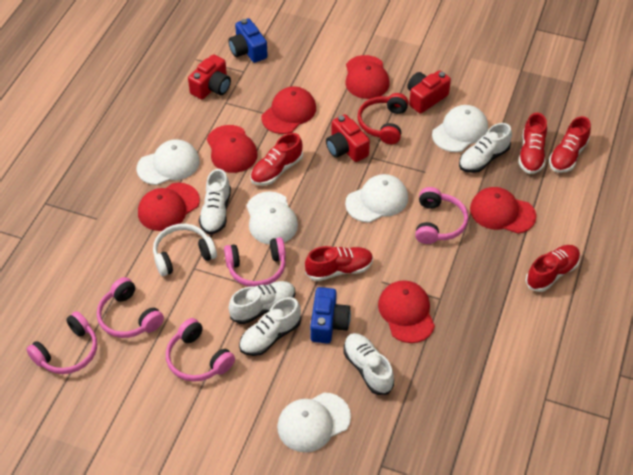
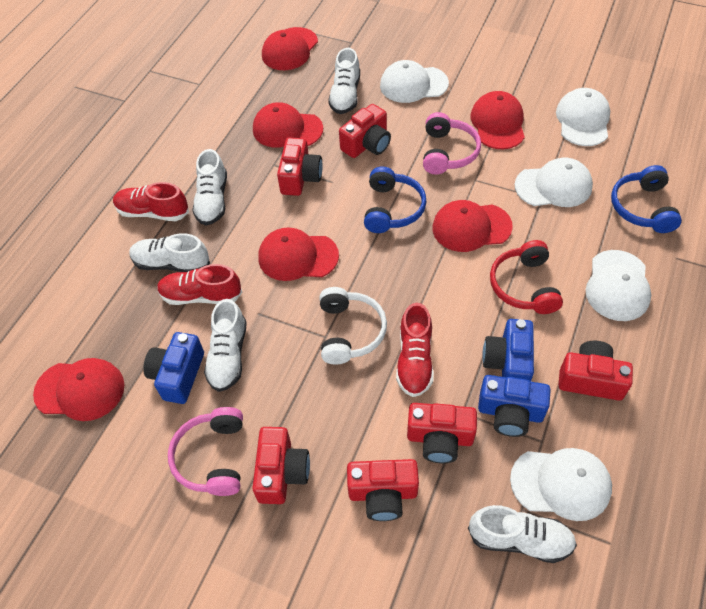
blue camera: [228,18,268,63] [310,287,351,344] = 2 -> [143,332,204,404] [478,375,551,437] [482,319,534,382] = 3
blue headphones: none = 0 -> [364,166,427,233] [611,165,682,233] = 2
pink headphones: [26,311,97,374] [97,277,164,338] [166,318,235,382] [224,237,286,287] [415,187,468,244] = 5 -> [168,407,243,496] [423,112,481,175] = 2
red camera: [188,54,231,100] [326,114,370,162] [407,70,451,114] = 3 -> [252,427,310,504] [277,137,322,196] [339,104,391,158] [347,459,419,521] [407,403,477,463] [559,341,633,401] = 6
red shoe: [250,133,303,185] [305,246,373,281] [518,113,547,174] [525,245,580,292] [549,116,591,173] = 5 -> [113,182,189,221] [157,264,242,305] [396,303,434,397] = 3

